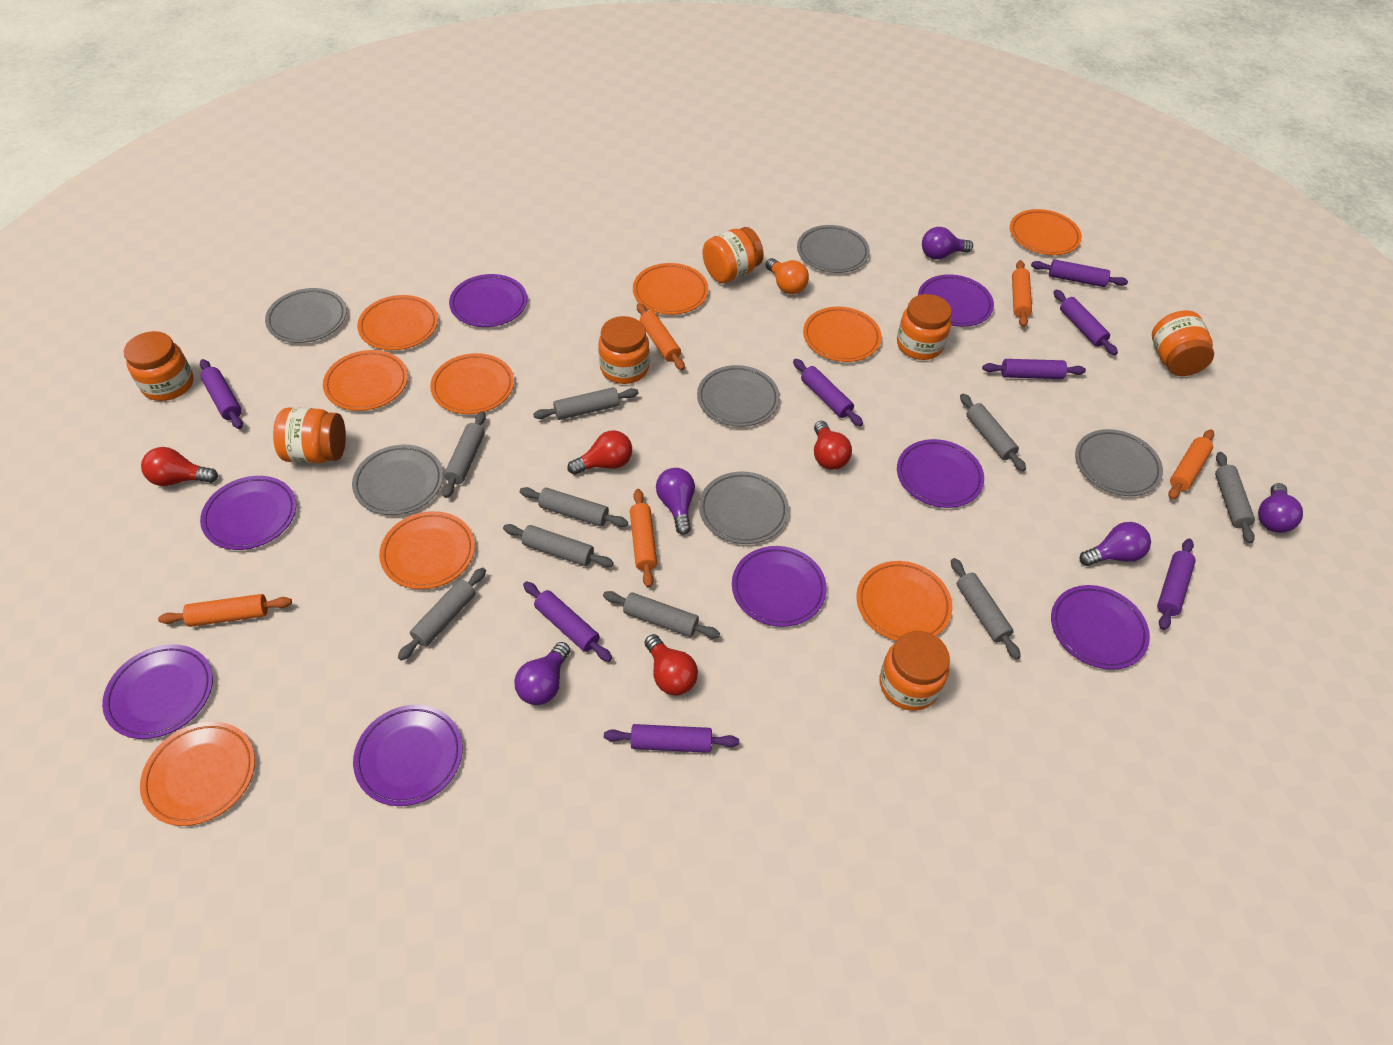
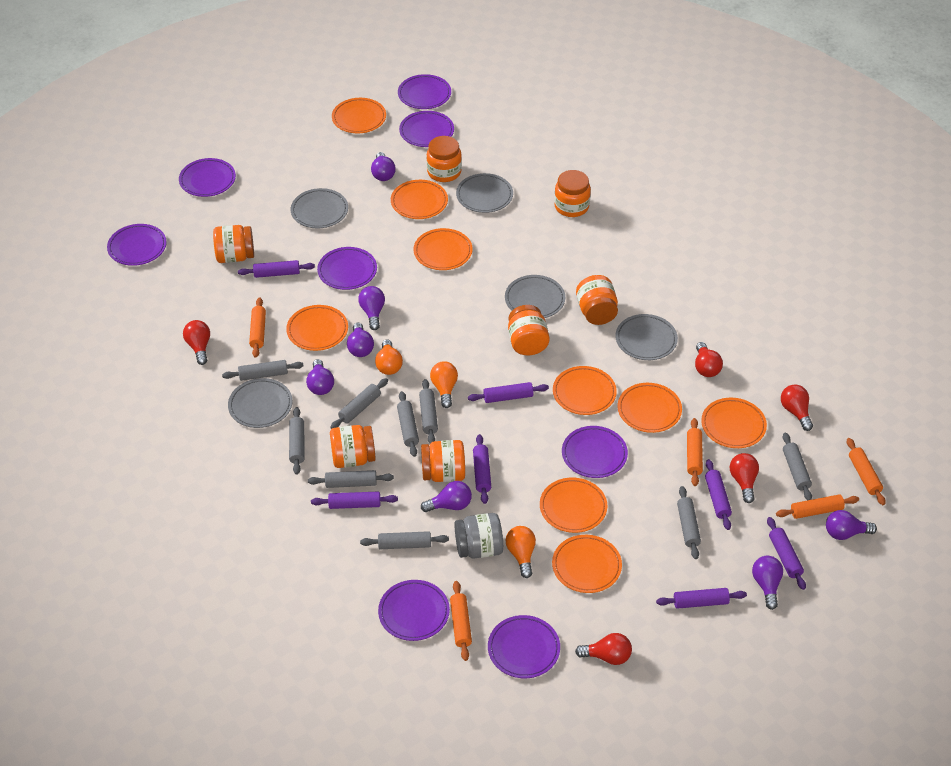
grey jar: none = 0 -> [454,513,503,558] = 1
grey plate: [265,288,347,343] [352,445,443,515] [697,365,780,427] [699,471,789,544] [797,225,870,273] [1075,429,1163,496] = 6 -> [228,378,292,428] [291,188,348,229] [456,173,513,213] [505,275,565,318] [615,314,678,360] = 5
orange light bulb: [766,258,809,294] = 1 -> [375,339,403,375] [430,361,458,408] [505,526,536,578] = 3
purple light bulb: [514,642,570,705] [656,468,695,535] [922,227,973,260] [1079,522,1151,566] [1258,483,1303,533] = 5 -> [306,359,334,395] [347,323,374,357] [358,286,385,330] [371,152,396,181] [421,481,472,512] [752,556,783,610] [826,510,877,540] = 7
purple rolling pin: [200,359,243,429] [523,581,612,662] [604,724,739,753] [793,359,863,426] [982,359,1086,379] [1031,259,1128,287] [1054,289,1118,355] [1157,539,1196,630] = 8 -> [238,260,315,278] [311,491,398,509] [468,382,549,403] [473,434,491,504] [656,588,747,609] [705,459,732,530] [767,517,806,590] = 7
red light bulb: [141,447,218,486] [568,430,632,475] [645,634,698,695] [814,421,852,470] = 4 -> [183,320,210,365] [575,633,632,665] [695,342,723,377] [730,453,759,503] [781,384,813,431] = 5

